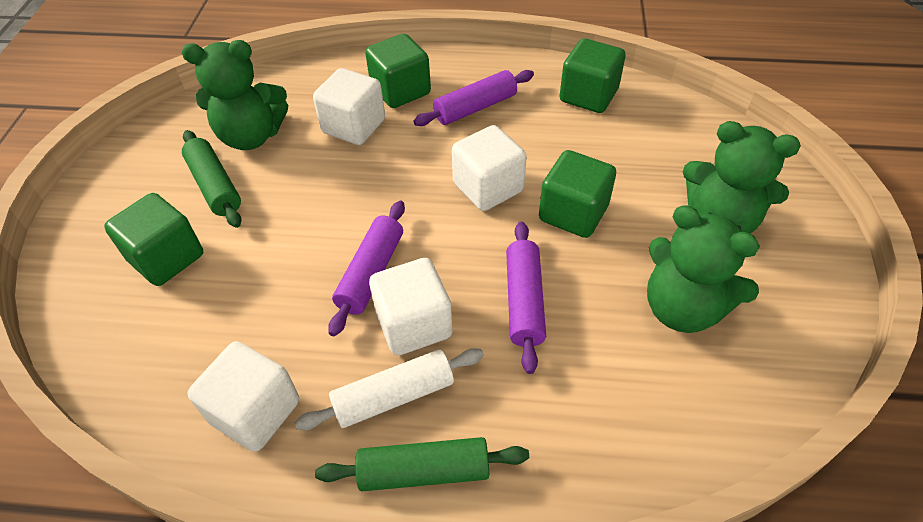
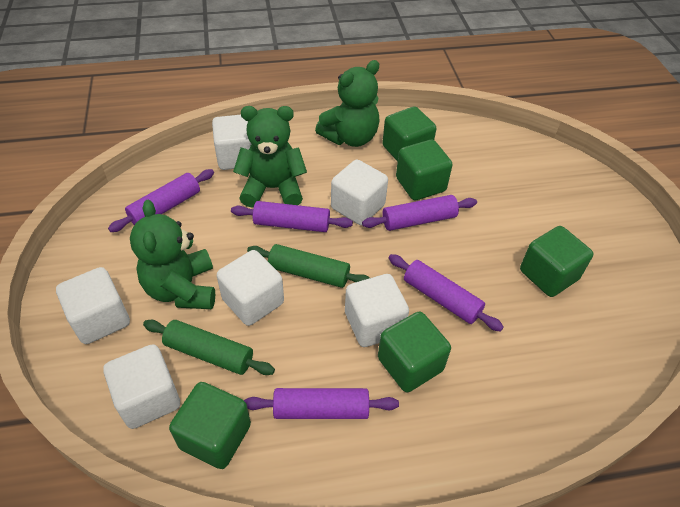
green cube: [104,193,203,286] [365,34,431,108] [539,150,616,238] [560,38,626,113] = 4 -> [169,382,251,469] [378,312,451,393] [382,106,436,161] [396,140,452,200] [520,226,593,297] = 5
purple rolling pin: [328,201,405,336] [413,70,534,126] [506,222,546,374] = 3 -> [108,169,214,232] [231,201,353,232] [244,388,399,419] [362,195,477,231] [389,254,504,332] = 5
white cube: [187,341,299,452] [313,68,385,145] [369,258,453,355] [452,125,527,211] = 4 -> [56,267,130,344] [103,344,180,429] [212,115,251,170] [217,250,284,326] [331,160,388,225] [345,274,409,347] = 6
white rolling pin: [295,348,484,430] = 1 -> none = 0

